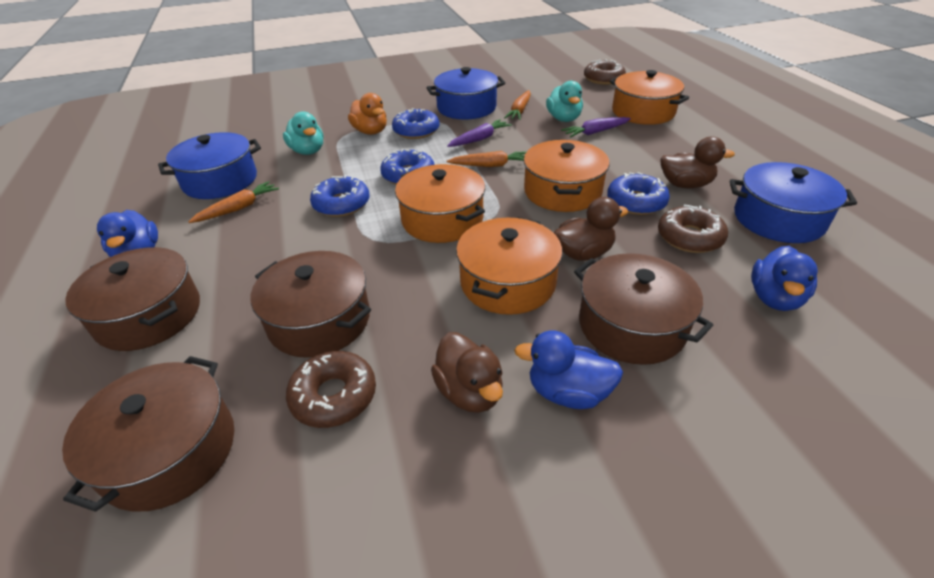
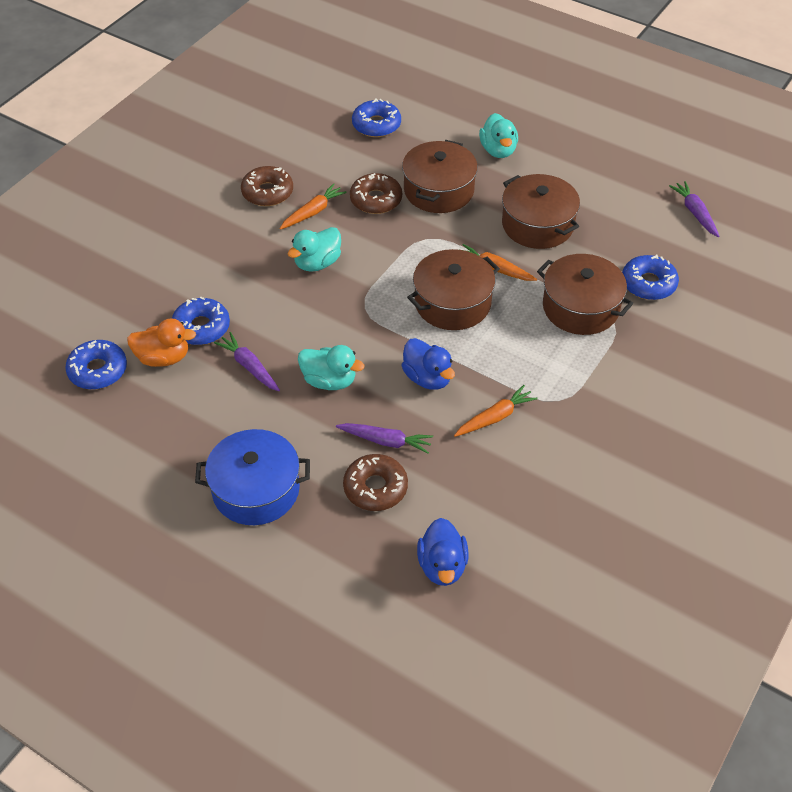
blue duck: [97,210,158,257] [514,331,623,409] [751,246,818,311] = 3 -> [401,338,455,390] [417,518,469,586] = 2
blue pot: [158,132,261,199] [427,67,505,120] [730,162,857,243] = 3 -> [195,429,310,525] = 1
brown duck: [431,332,503,413] [554,197,628,260] [660,136,735,188] = 3 -> none = 0
orange pot: [395,164,485,243] [456,217,563,315] [523,140,610,212] [610,70,689,125] = 4 -> none = 0
purple carrot: [447,119,512,147] [561,117,631,138] = 2 -> [214,332,280,391] [336,423,433,454] [669,181,719,237] = 3
turquoise duck: [283,111,324,155] [546,81,583,122] = 2 -> [288,227,341,272] [298,345,364,390] [479,113,518,158] = 3

